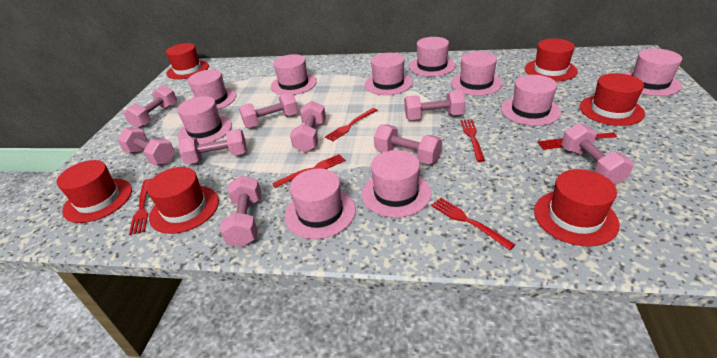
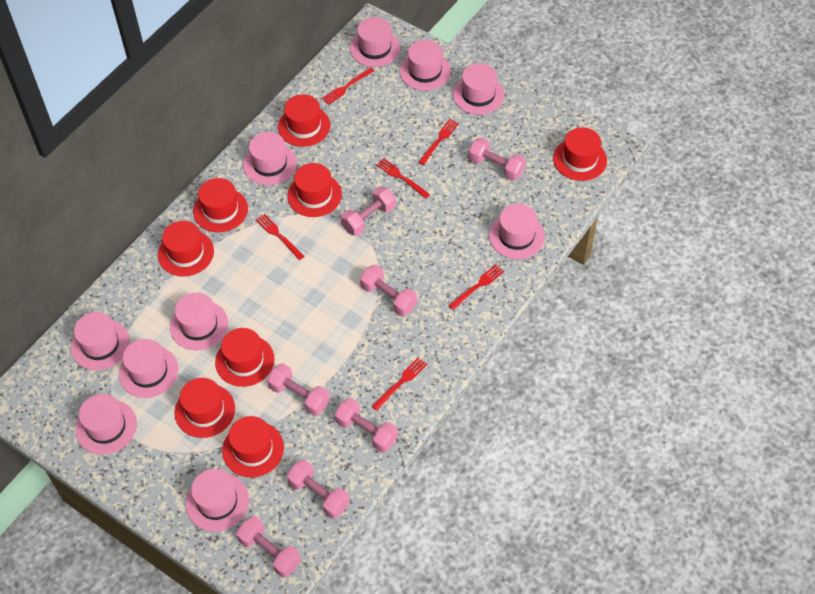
pink dumbbell: [117,128,175,165] [123,85,177,128] [179,129,247,164] [220,175,261,247] [239,92,298,128] [290,101,326,153] [374,124,442,164] [404,90,465,120] [562,123,634,185] = 9 -> [236,516,301,577] [267,363,330,416] [287,459,350,519] [335,398,398,452] [341,186,396,236] [360,265,417,316] [468,137,526,181] = 7
red hat: [56,160,132,223] [147,167,219,234] [166,43,209,79] [525,39,578,81] [534,169,620,246] [580,73,645,126] = 6 -> [158,221,214,277] [174,378,235,438] [193,178,248,232] [215,328,274,387] [222,416,284,478] [278,94,330,147] [287,163,342,217] [553,127,607,181] = 8

